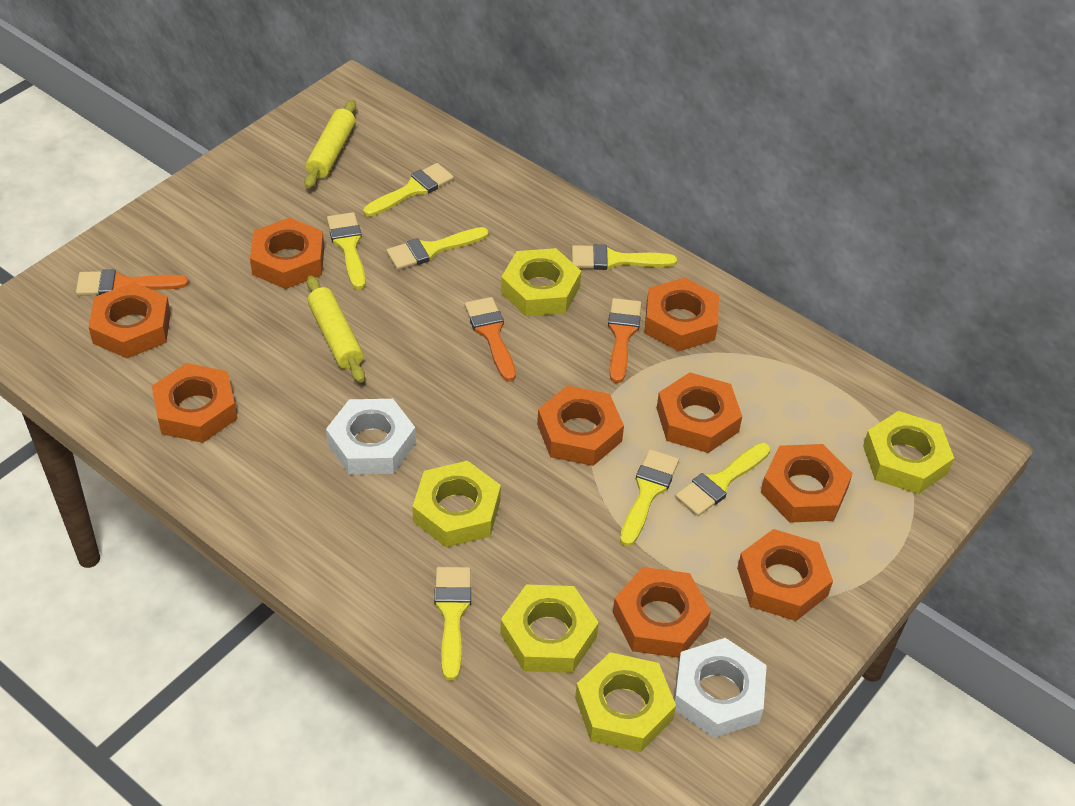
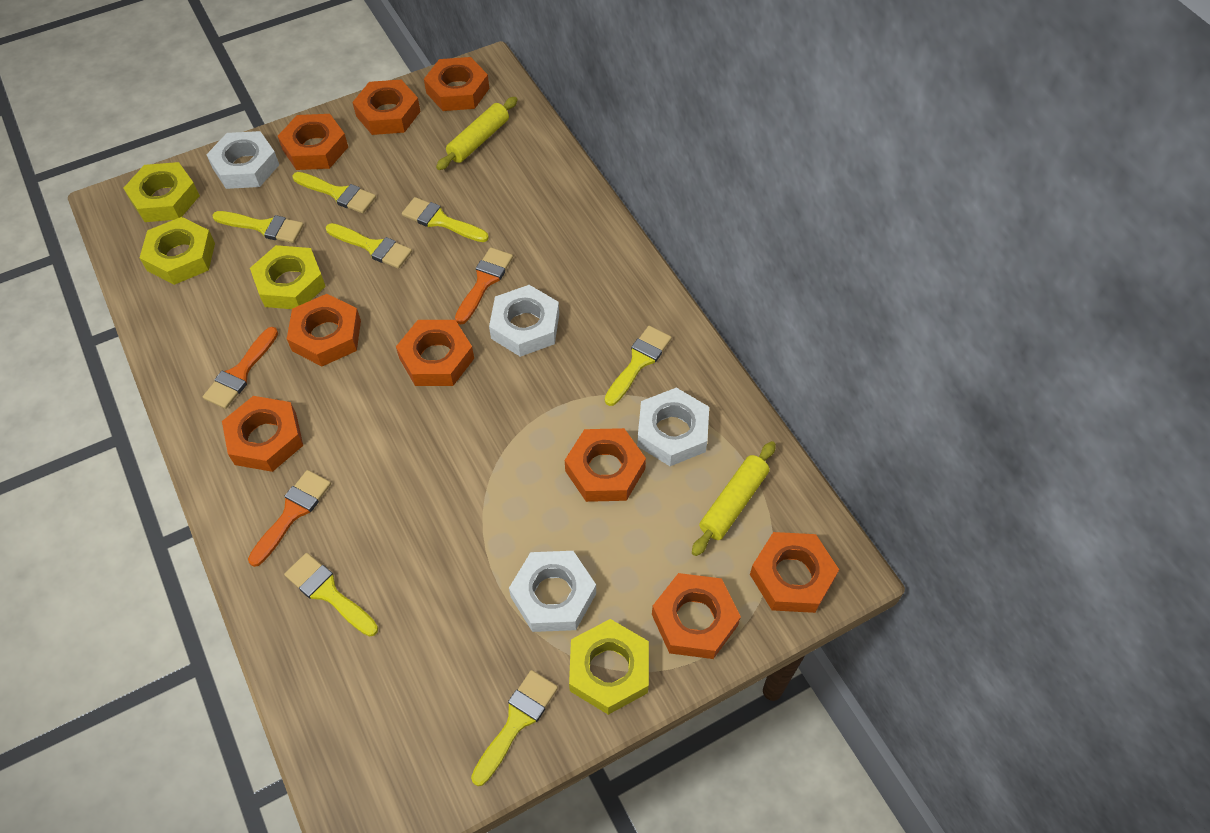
white nut: [326,399,416,474] [674,638,767,738] = 2 -> [206,131,279,189] [489,285,559,357] [509,551,596,632] [637,388,709,466] = 4
yellow nut: [412,461,501,547] [500,584,599,673] [501,248,581,316] [575,652,676,752] [863,411,954,494] = 5 -> [124,162,200,222] [140,217,215,285] [250,245,326,309] [569,619,649,715] = 4

